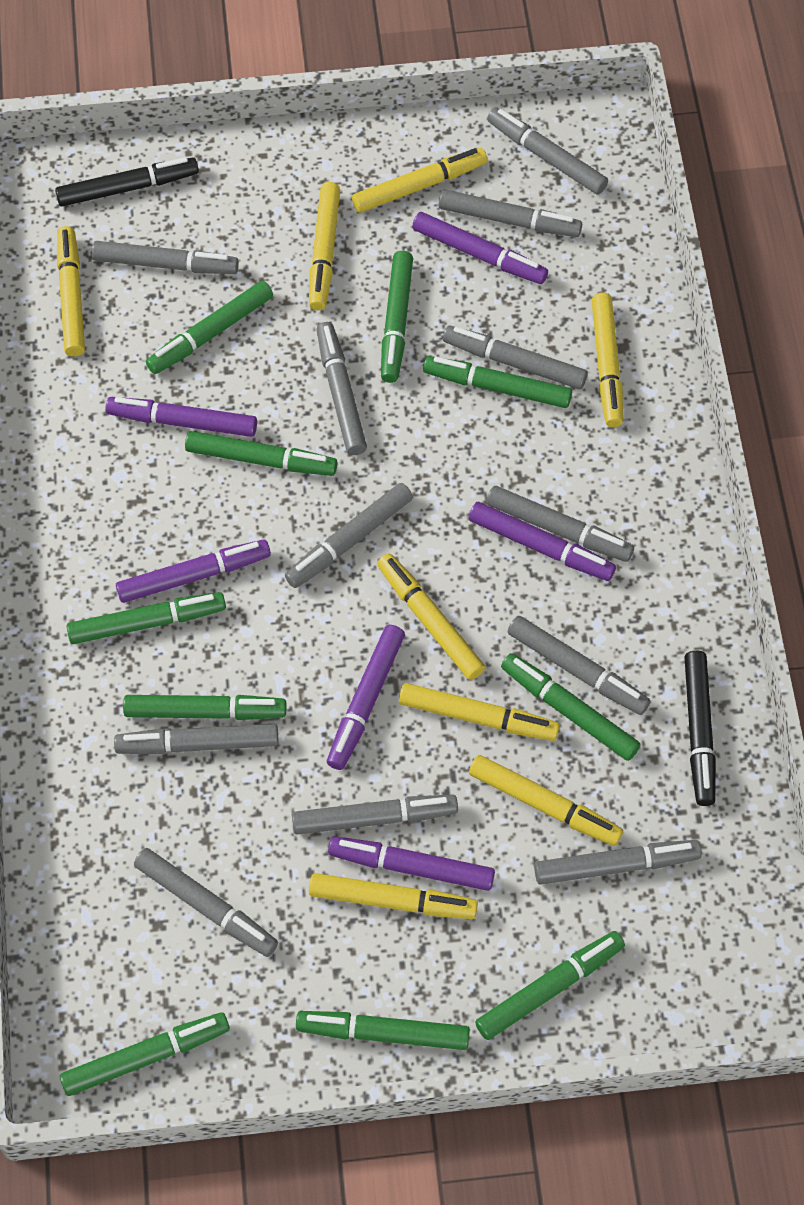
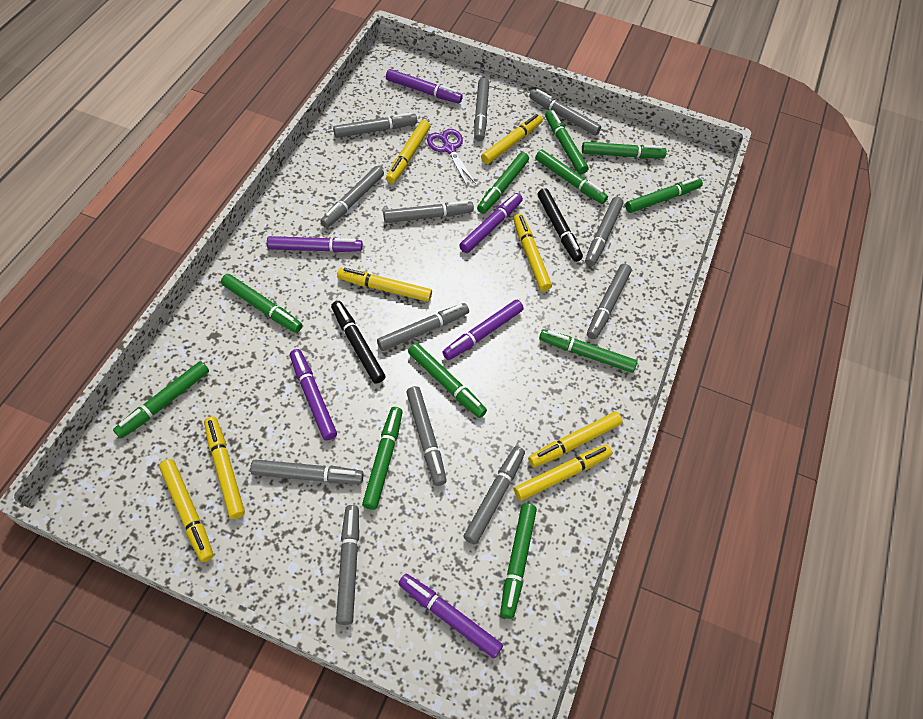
green marker: [60,1012,230,1096] [67,592,226,644] [123,695,286,720] [146,281,273,374] [185,431,337,476] [296,1011,470,1050] [381,251,413,383] [423,356,572,408] [475,931,625,1040] [501,653,640,761] = 10 -> [113,361,209,438] [221,274,302,333] [362,407,403,510] [408,343,487,418] [477,152,529,214] [500,503,537,619] [535,150,608,204] [539,329,637,373] [545,110,588,174] [582,142,667,158] [625,177,703,213] = 11
purple scissors: none = 0 -> [427,129,476,186] = 1

